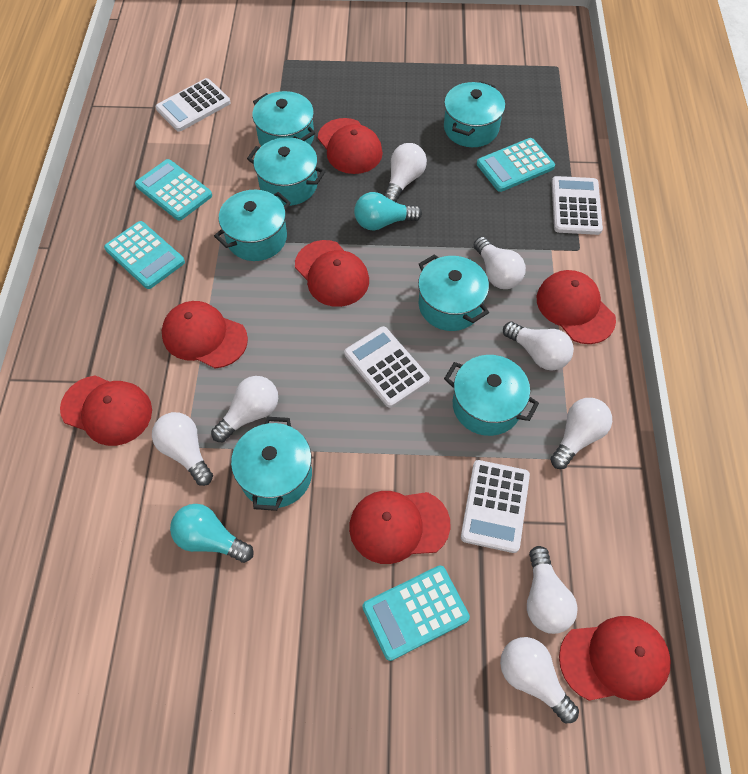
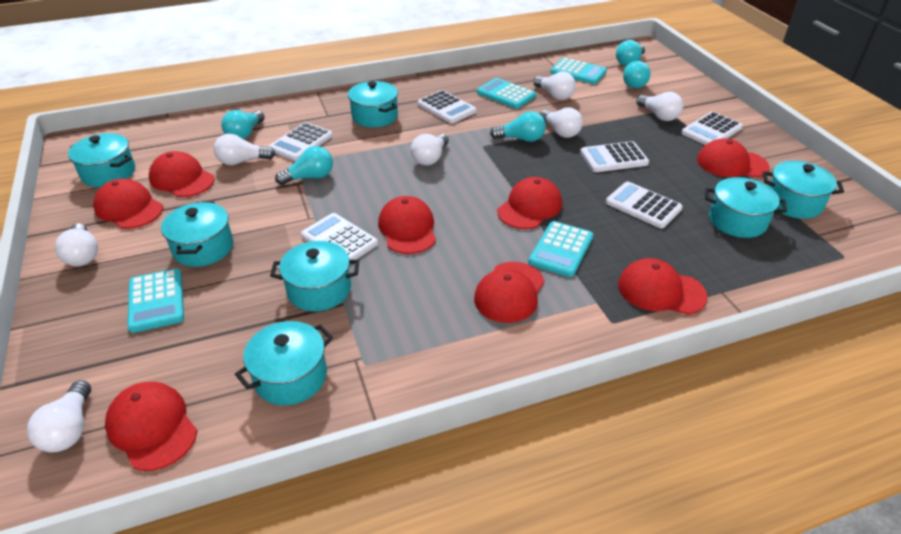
red cap: [60,375,152,446] [162,301,248,368] [295,240,369,307] [318,118,383,174] [349,491,450,564] [537,270,616,344] [559,616,671,701] = 7 -> [93,179,163,229] [105,382,197,471] [149,151,215,197] [378,196,436,254] [474,262,545,323] [497,177,562,229] [618,258,707,315] [697,138,769,178] = 8
turquoise light bulb: [170,504,254,563] [354,192,422,230] = 2 -> [221,110,265,139] [275,146,333,185] [490,111,546,142] [616,40,645,66] [623,61,651,88] = 5
white calculator: [156,78,230,132] [344,326,430,408] [461,460,530,553] [552,176,603,235] = 4 -> [268,122,333,161] [301,213,378,260] [418,90,477,124] [580,141,649,172] [606,181,683,228] [681,112,743,145] = 6
white light bulb: [152,412,213,486] [211,376,278,442] [384,143,427,202] [474,237,526,289] [500,637,579,723] [503,322,574,370] [527,546,578,634] [550,398,612,469] = 8 -> [27,380,91,452] [55,223,98,266] [214,134,275,165] [411,134,449,165] [533,72,576,100] [540,107,583,138] [636,92,683,121] = 7

